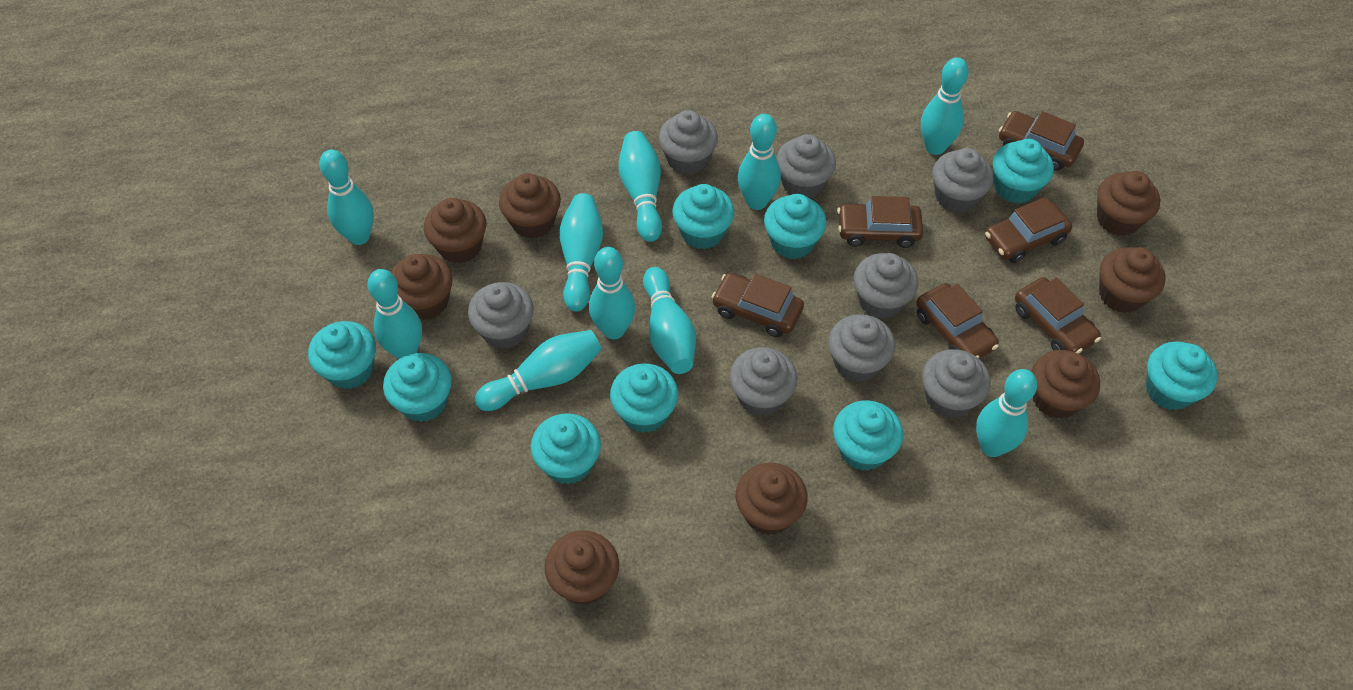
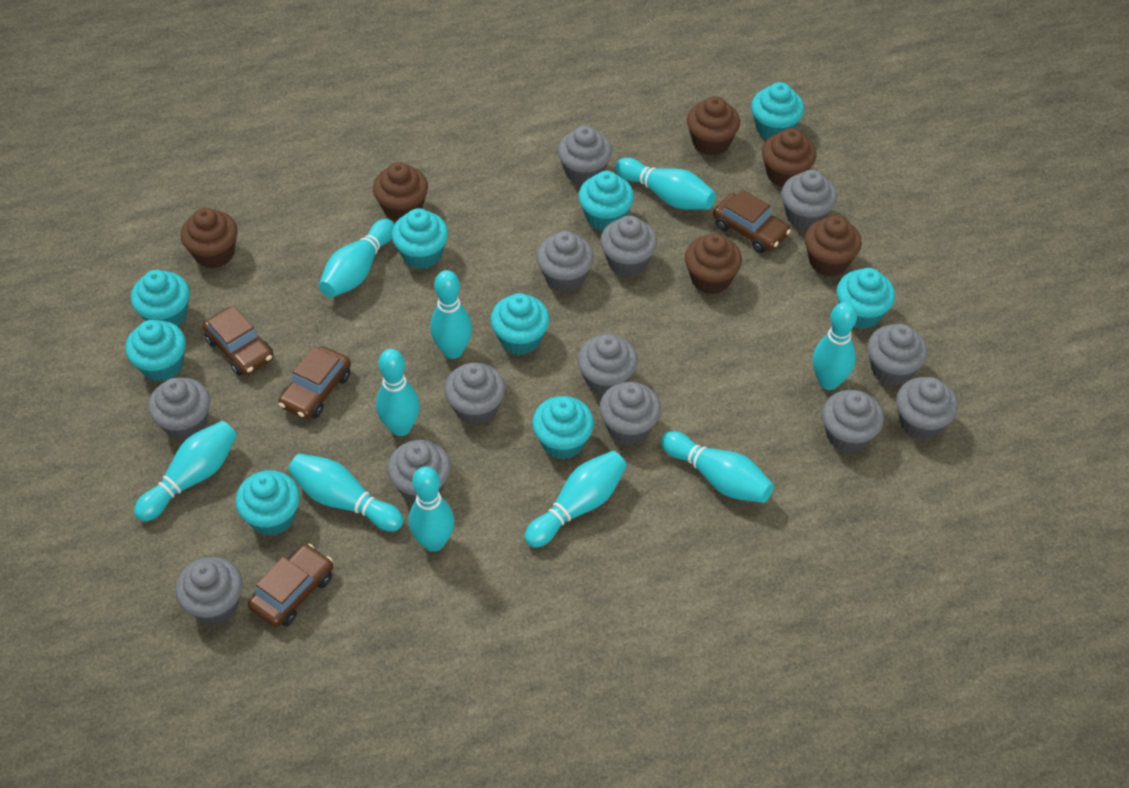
brown car: [712,273,804,337] [837,196,923,248] [916,283,999,358] [985,197,1072,263] [999,111,1084,171] [1015,277,1101,354] = 6 -> [203,306,274,376] [248,544,333,627] [278,346,351,419] [713,189,791,253] = 4
brown cupcake: [391,254,453,320] [424,198,486,263] [499,173,561,239] [545,530,619,605] [736,463,808,535] [1032,350,1100,419] [1097,171,1160,236] [1099,247,1165,313] = 8 -> [181,208,238,268] [373,162,428,221] [685,233,742,294] [687,96,740,156] [762,128,816,187] [805,215,862,276] = 6
grey cupcake: [468,282,534,349] [659,110,718,175] [730,347,797,416] [776,134,836,198] [828,314,895,382] [854,253,918,319] [922,349,991,418] [932,148,994,213] = 8 -> [148,378,210,440] [176,557,242,625] [388,440,451,502] [445,363,505,425] [537,231,594,292] [558,126,612,185] [577,334,638,395] [599,382,661,445] [600,215,657,276] [781,170,837,230] [822,390,884,453] [867,324,927,386] [896,377,958,440] = 13

